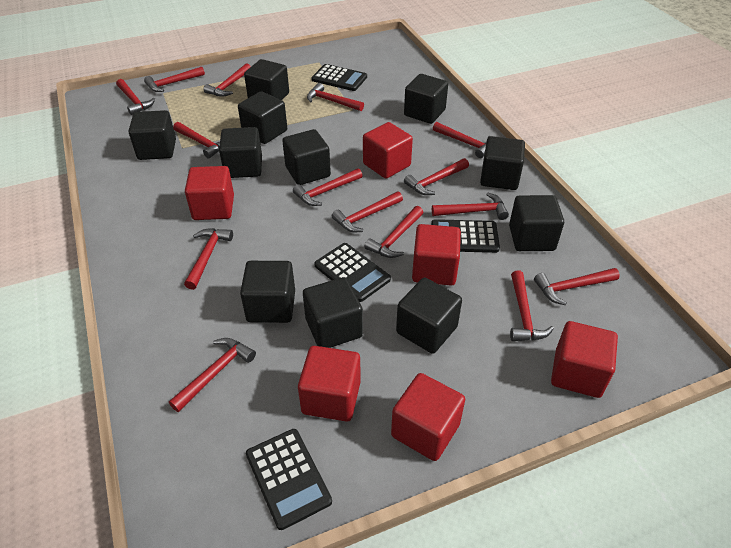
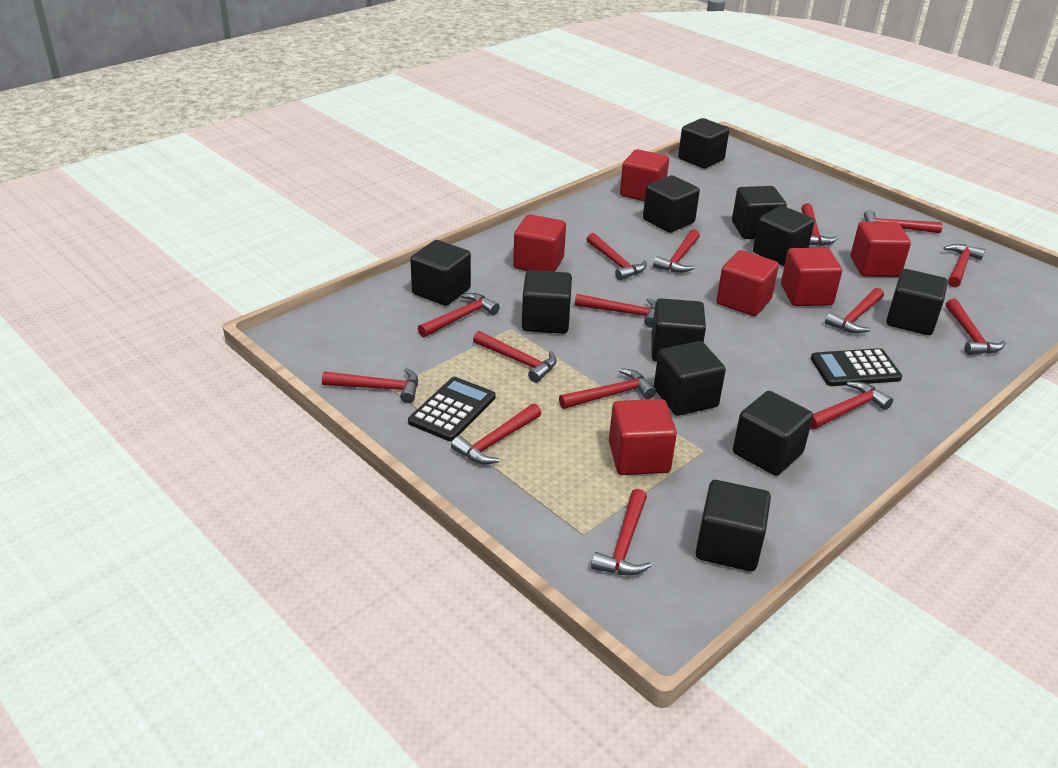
black calculator: [246,429,332,530] [311,64,367,91] [314,243,391,302] [431,219,500,253] = 4 -> [408,377,496,441] [811,348,902,386] = 2

